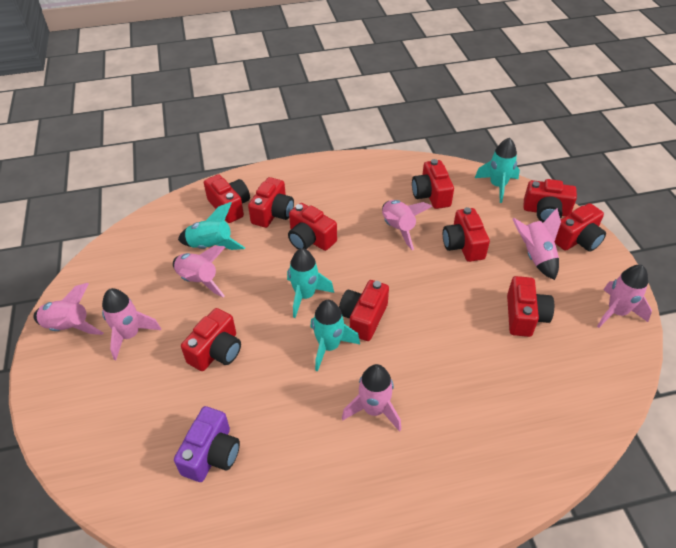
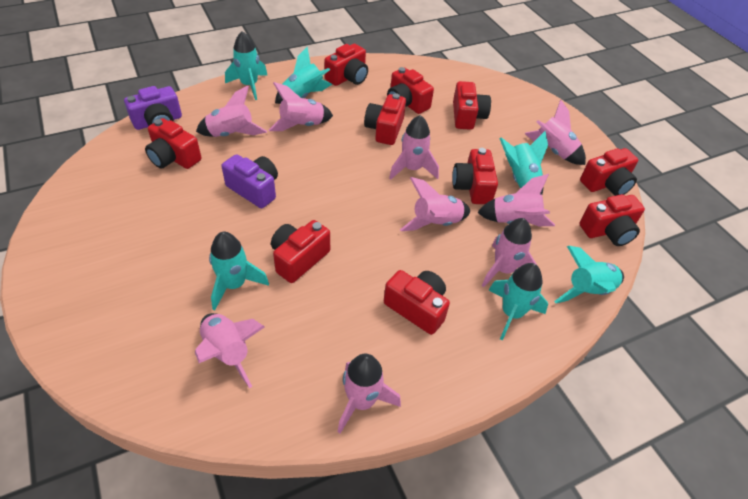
pink rocket: [34,283,103,335] [102,288,161,360] [173,246,225,297] [342,364,401,432] [382,200,432,250] [512,208,561,280] [597,265,652,328] = 7 -> [195,313,265,388] [196,85,267,137] [269,82,333,131] [338,354,401,433] [389,115,439,180] [400,177,470,231] [477,174,555,226] [482,218,537,287] [524,100,586,165] = 9
purple camera: [174,406,240,482] = 1 -> [124,86,182,130] [222,154,278,208] = 2
turquoise rocket: [178,202,245,250] [287,248,334,318] [311,300,360,372] [475,138,520,203] = 4 -> [209,232,269,310] [225,31,268,100] [275,47,332,104] [489,263,548,341] [499,131,548,195] [554,246,624,303] = 6

